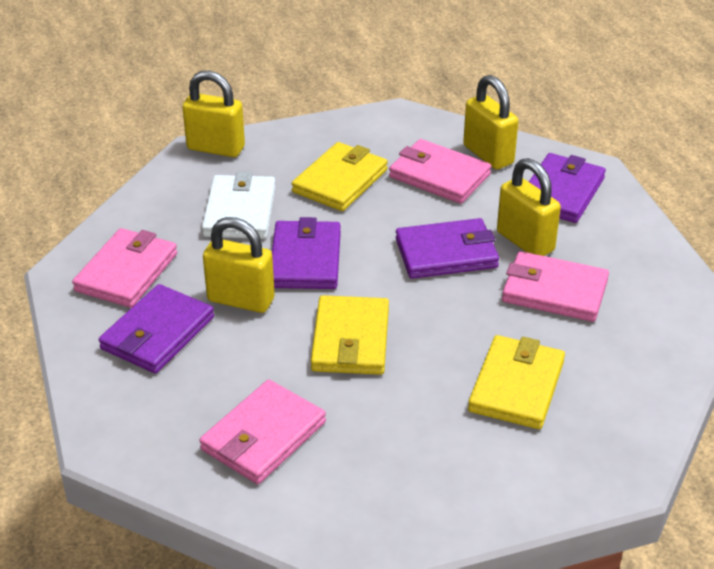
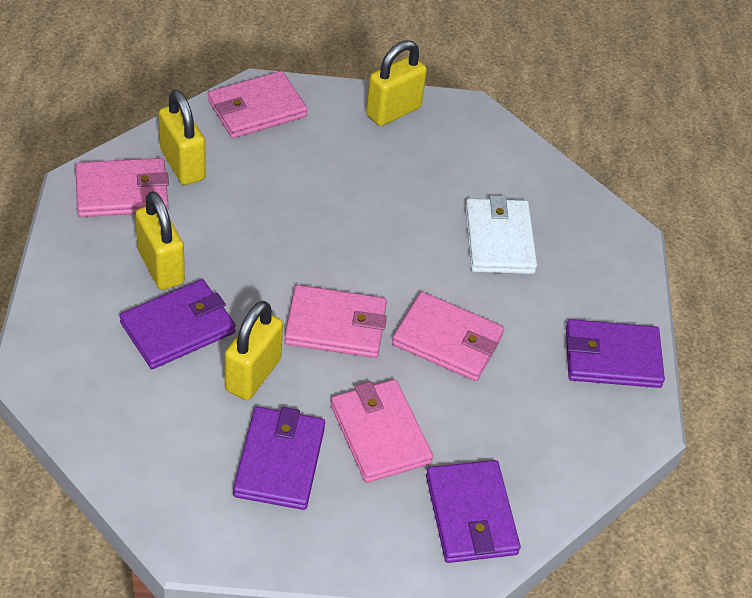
pink wallet: [72,228,177,308] [199,380,326,484] [389,139,491,204] [502,251,609,322] = 4 -> [75,158,169,217] [208,71,307,138] [284,285,387,358] [331,379,433,483] [392,292,504,381] = 5
yellow wallet: [292,142,388,211] [311,295,389,375] [468,335,565,429] = 3 -> none = 0

